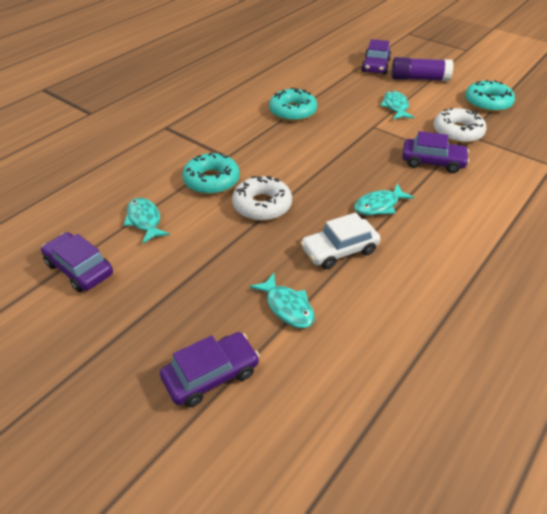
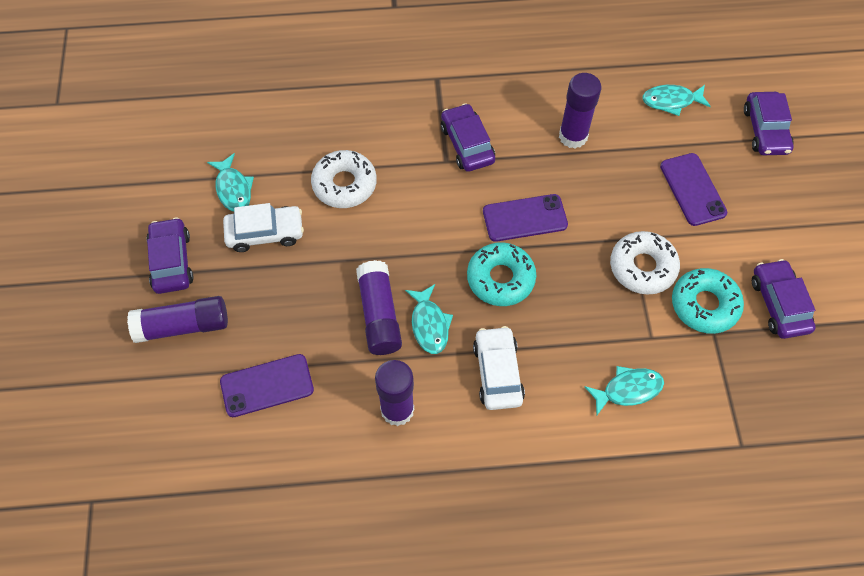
purple glue stick: [391,57,454,81] = 1 -> [127,296,228,343] [356,260,402,355] [375,360,414,426] [559,73,601,148] = 4
purple phone: none = 0 -> [220,354,314,417] [483,194,568,242] [660,153,727,226] = 3
turquoise donut: [182,152,240,194] [269,88,317,121] [465,80,515,112] = 3 -> [467,242,536,306] [672,268,744,334] = 2
white car: [301,213,381,269] = 1 -> [223,203,304,252] [473,326,525,410] = 2

